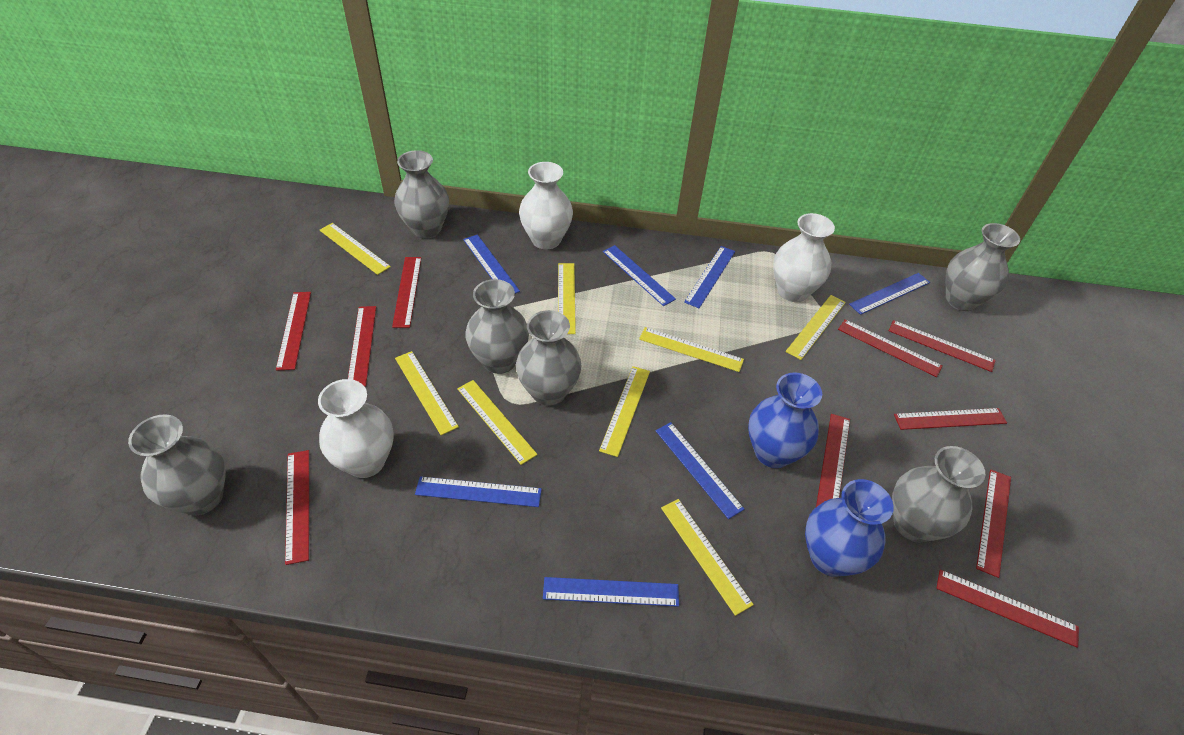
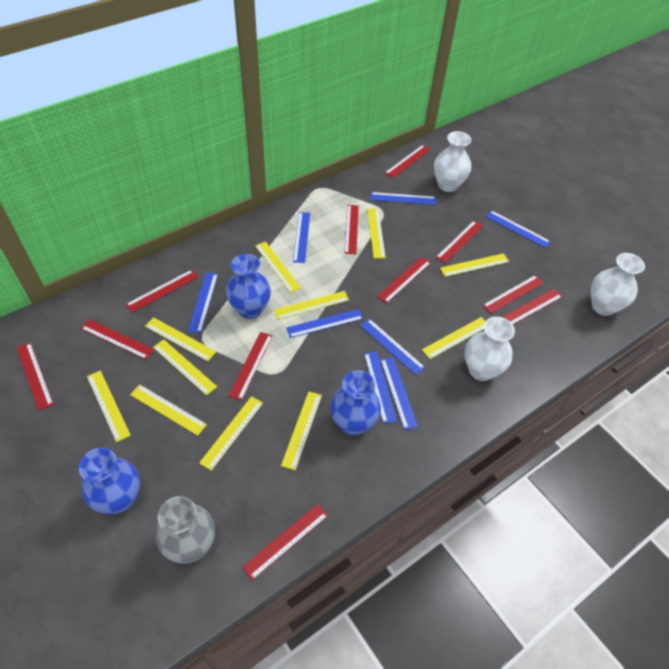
blue ruler: [415,476,542,507] [463,234,520,294] [543,577,679,607] [603,245,676,306] [655,422,744,519] [684,246,735,308] [849,273,930,315] = 7 -> [188,273,218,333] [286,309,363,338] [293,212,310,263] [360,319,425,375] [364,351,397,424] [371,192,436,205] [380,357,418,430] [486,210,551,248] = 8
blue vase: [748,372,822,468] [805,479,894,577] = 2 -> [79,448,140,514] [226,254,271,319] [330,370,381,436] = 3
grey vase: [128,414,226,515] [394,150,449,238] [465,279,529,374] [516,310,581,406] [892,446,985,542] [946,223,1020,311] = 6 -> [156,496,215,564] = 1
red ruler: [276,292,311,371] [285,450,309,565] [348,306,376,387] [392,257,421,328] [816,414,850,507] [838,319,942,377] [889,320,996,372] [894,408,1007,430] [936,569,1079,648] [976,469,1011,578] = 10 -> [17,342,54,411] [81,319,154,360] [126,270,198,313] [229,332,273,401] [242,504,328,580] [344,205,359,254] [377,257,431,303] [385,145,431,178] [436,221,483,263] [483,275,544,313] [502,289,563,325] = 11
yellow ruler: [320,223,391,275] [395,351,459,435] [457,380,537,465] [558,263,576,334] [599,366,650,457] [639,327,744,372] [661,499,754,616] [786,295,846,360] = 8 -> [87,370,131,442] [130,384,207,436] [145,317,216,361] [153,339,217,396] [199,396,263,471] [255,241,301,293] [274,291,349,320] [281,391,322,470] [367,209,386,258] [422,317,485,359] [440,253,509,277] = 11

